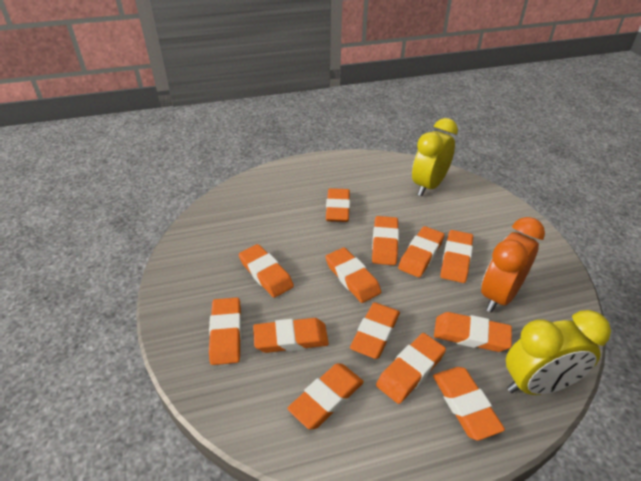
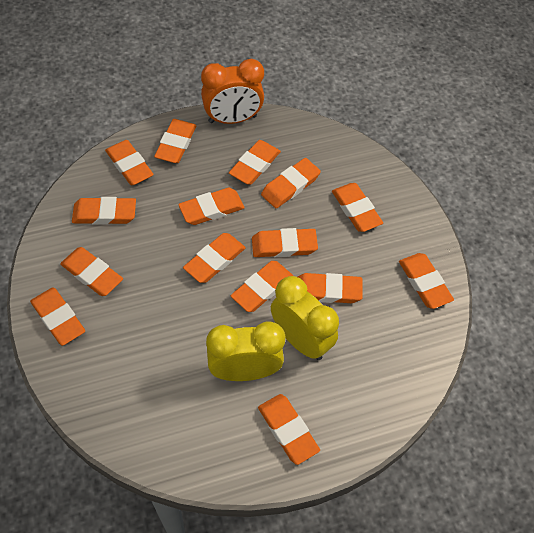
orange eraser: [209,297,241,365] [239,244,294,298] [253,318,329,353] [287,363,364,429] [325,247,381,303] [326,188,350,222] [350,302,400,359] [372,216,399,265] [376,333,446,404] [398,226,445,277] [433,367,505,440] [434,312,512,352] [440,230,473,283] = 13 -> [30,288,85,346] [60,247,123,296] [72,197,136,225] [105,140,154,185] [154,119,196,163] [178,188,245,225] [183,233,246,283] [229,140,281,185] [231,261,293,312] [252,228,318,257] [258,394,320,465] [261,158,321,208] [298,273,363,303] [332,183,383,232] [399,253,454,309] = 15

